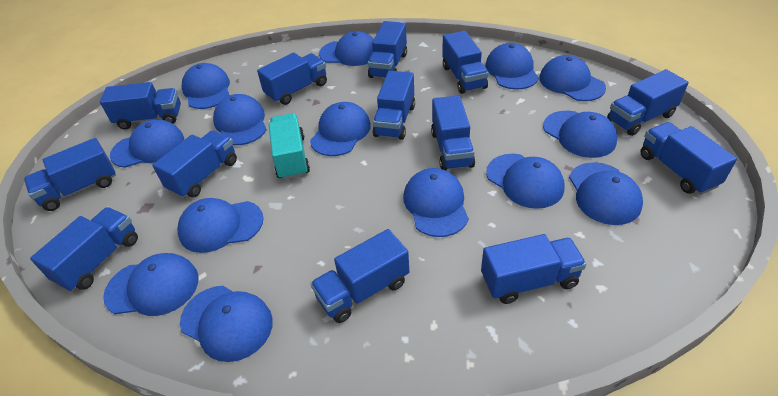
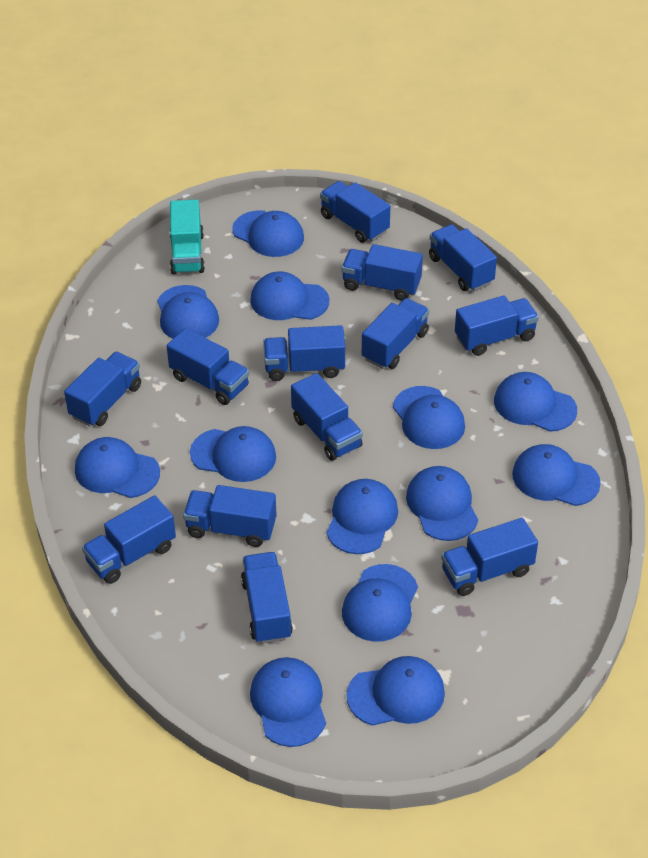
blue cap: [103,253,199,316] [110,119,184,168] [177,198,264,253] [180,286,273,362] [181,63,230,109] [213,94,267,145] [310,102,371,156] [319,31,374,66] [403,168,469,237] [485,43,539,90] [486,154,565,209] [539,55,606,101] [543,111,617,158] [569,162,643,225] = 14 -> [75,437,160,498] [157,285,219,339] [190,426,276,482] [233,210,304,257] [250,271,329,320] [250,657,326,747] [326,479,398,554] [342,564,418,642] [347,656,445,726] [393,386,465,449] [406,466,478,541] [494,372,577,432] [512,444,601,506] = 13

